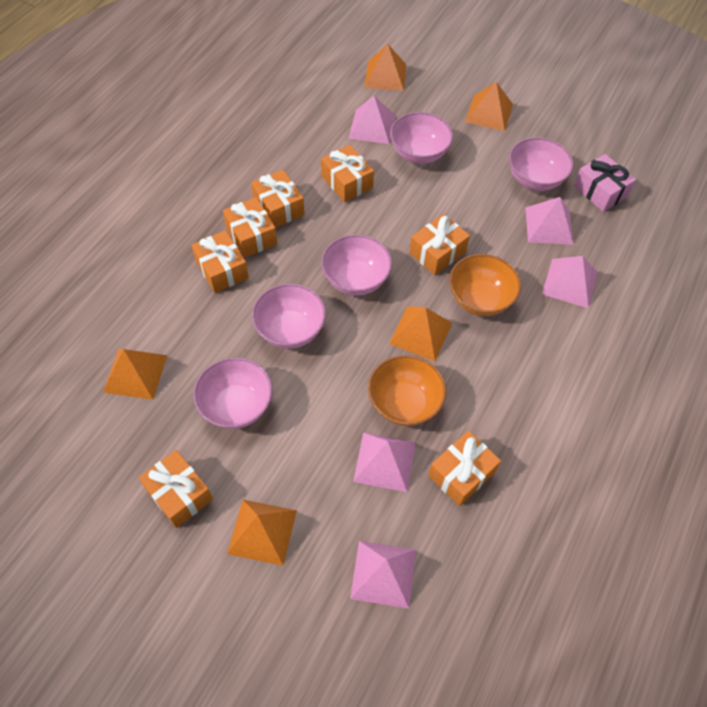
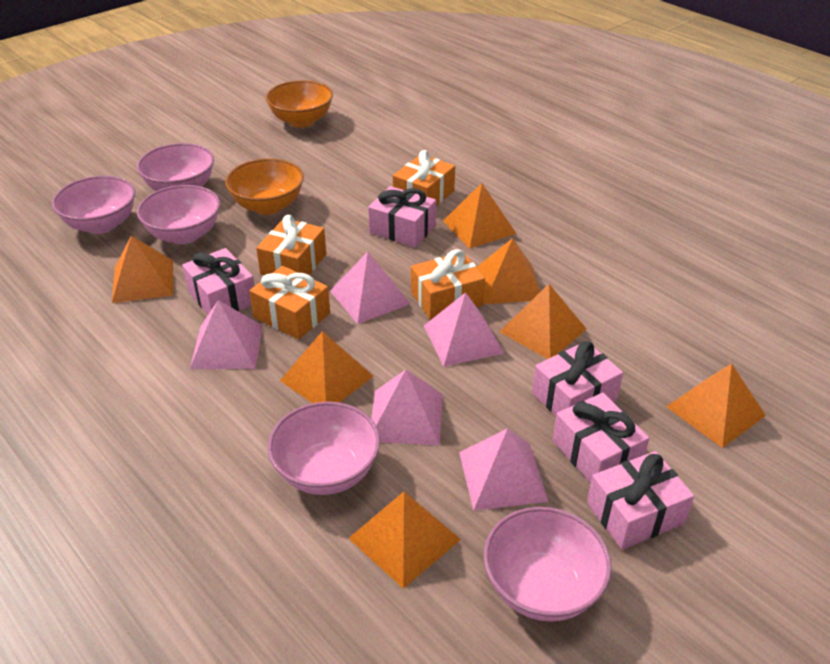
orange gift: [139,450,213,528] [191,230,249,293] [223,197,277,258] [251,169,305,228] [321,145,374,202] [409,214,470,275] [428,431,501,506] = 7 -> [249,266,330,340] [256,215,326,275] [393,150,455,206] [411,249,485,320] = 4
orange pyramid: [103,349,167,400] [227,500,297,566] [365,44,406,91] [389,306,452,361] [465,82,513,131] = 5 -> [112,236,173,303] [280,331,374,403] [348,492,461,589] [443,183,517,248] [477,238,541,304] [499,284,586,359] [666,364,766,448] = 7
pink gift: [574,154,636,212] = 1 -> [182,248,254,314] [368,186,436,247] [532,341,623,416] [553,393,649,483] [587,451,694,550] = 5

